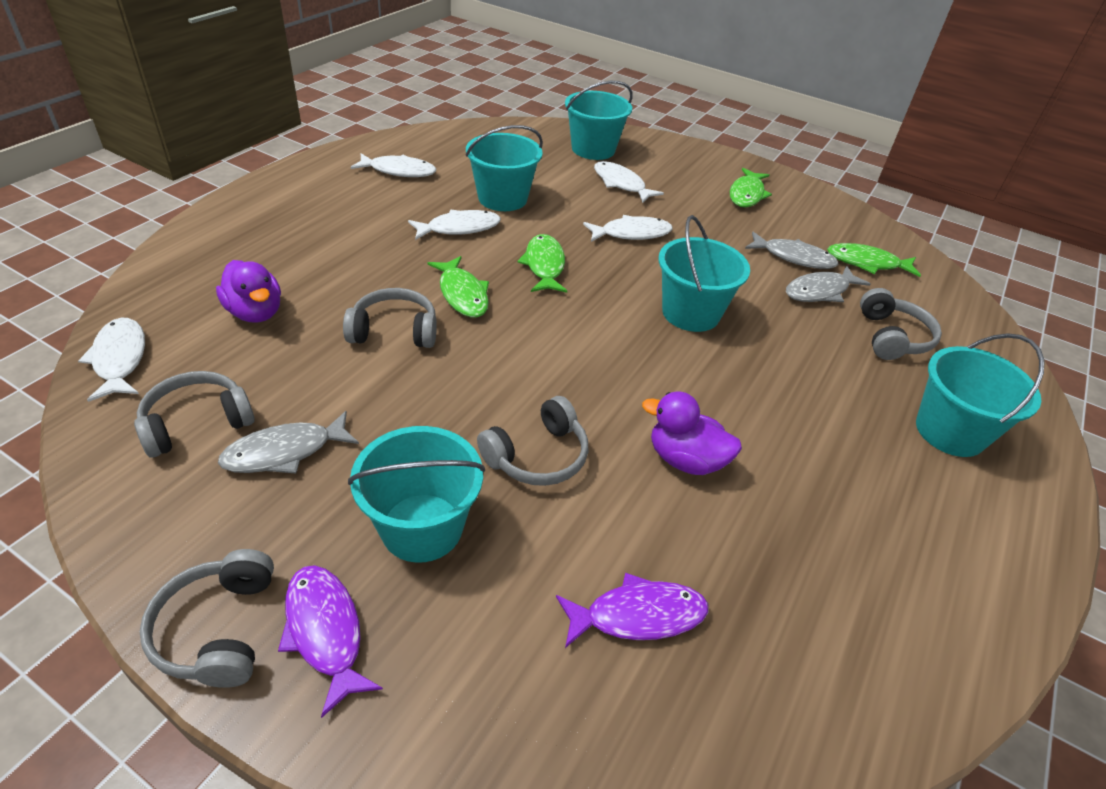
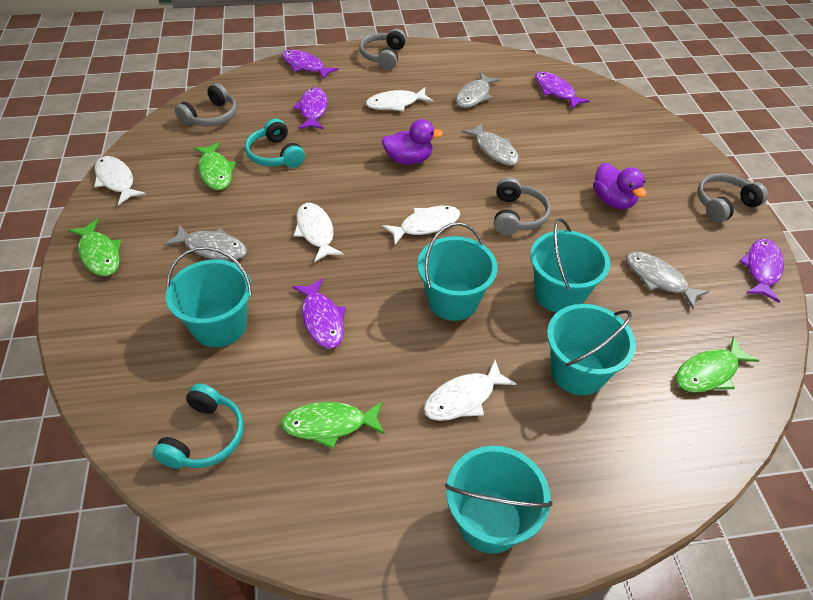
grey fish: [218,411,359,474] [745,232,838,269] [786,266,870,302] = 3 -> [164,225,247,261] [456,72,501,108] [462,123,519,166] [626,252,710,309] = 4
grey headphones: [134,371,255,458] [140,549,274,688] [343,288,437,348] [477,396,589,486] [860,288,942,360] = 5 -> [175,83,237,127] [359,28,406,70] [494,177,551,235] [697,173,768,223] = 4
purple fish: [278,565,383,718] [556,573,708,648] = 2 -> [282,50,338,80] [292,278,346,349] [293,87,328,129] [535,72,590,109] [739,239,784,302] = 5
turquoise headphones: none = 0 -> [152,383,244,469] [245,119,305,168] = 2

